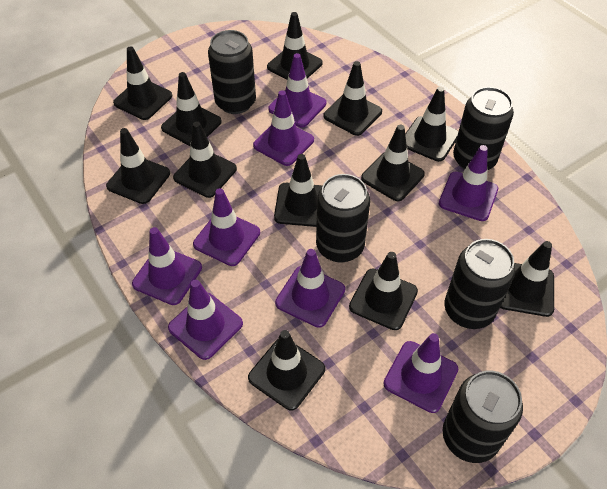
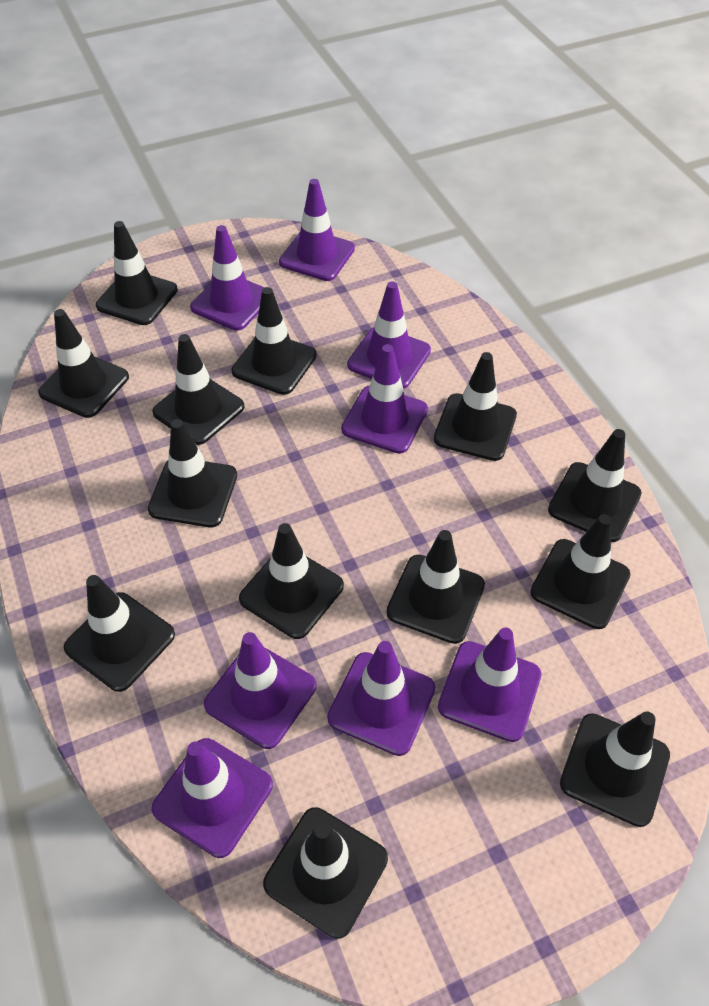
black can: [208,30,256,114] [316,174,370,263] [443,371,523,463] [444,239,515,329] [453,87,514,170] = 5 -> none = 0
black traffic cone: [106,128,170,204] [113,46,172,120] [161,72,222,146] [173,121,237,198] [248,330,325,410] [267,12,323,80] [274,154,323,227] [323,61,382,136] [349,252,418,330] [361,125,425,201] [405,87,458,162] [500,241,554,317] = 12 -> [38,309,129,418] [64,575,175,692] [96,221,178,325] [148,419,237,527] [152,334,245,445] [231,287,317,395] [239,523,344,639] [263,807,388,939] [386,530,485,644] [434,352,517,461] [530,514,630,629] [548,429,642,542] [560,711,670,827] = 13

